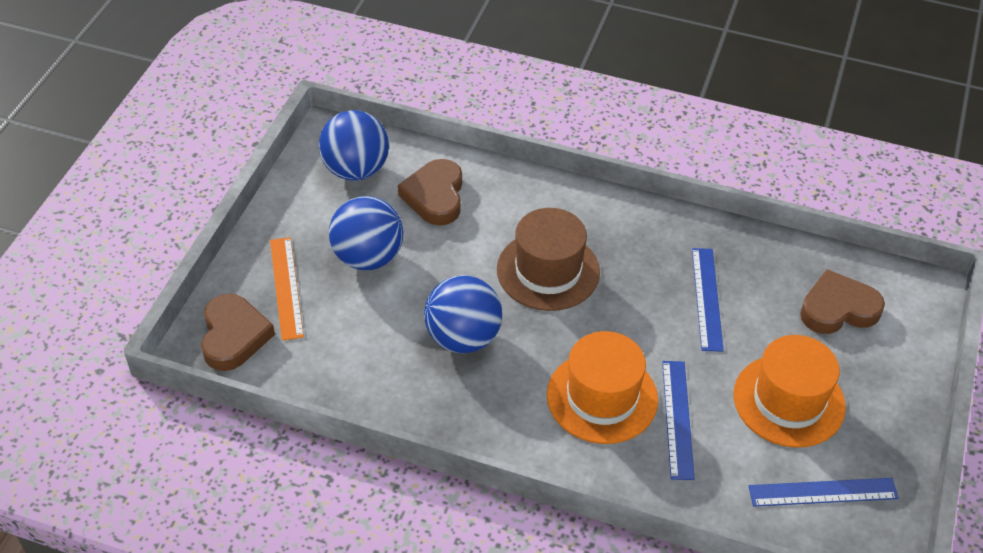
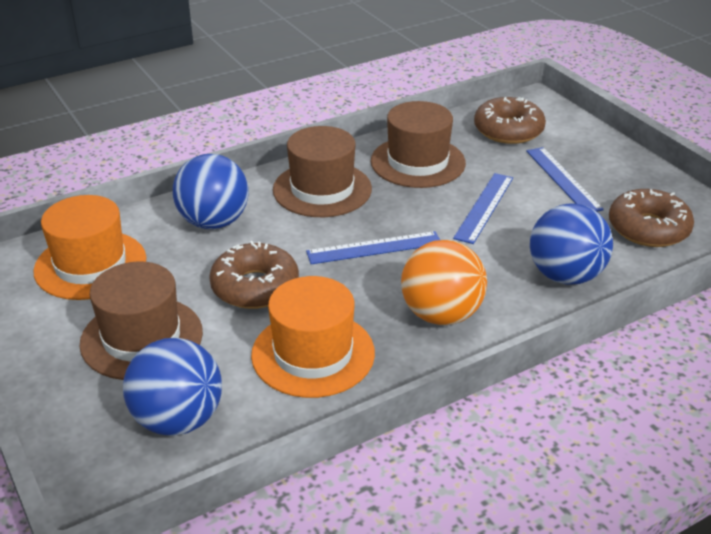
brown donut: none = 0 -> [209,241,299,309] [474,97,546,144] [609,189,694,247] = 3
brown hat: [497,208,600,311] = 1 -> [80,261,203,380] [273,126,372,217] [371,101,466,188] = 3
brown heart: [201,293,275,371] [398,159,462,225] [800,269,885,334] = 3 -> none = 0
orange ball: none = 0 -> [401,240,487,325] = 1
orange ruler: [270,237,304,341] = 1 -> none = 0

